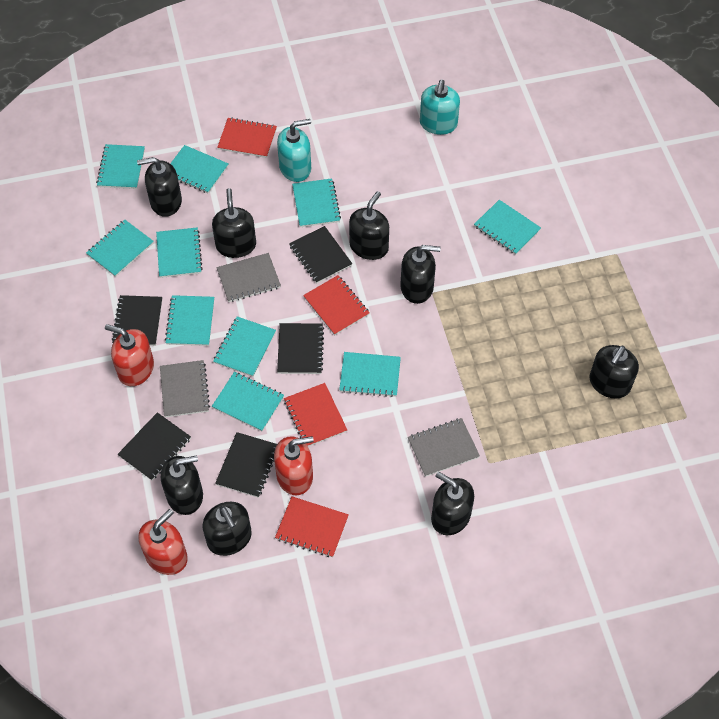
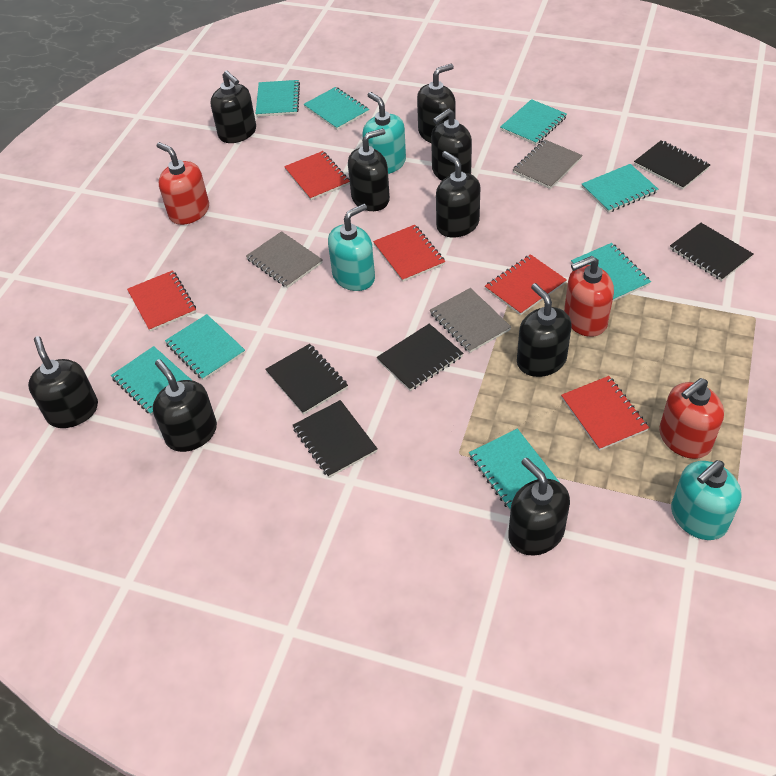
black soap dispenser: [137,157,182,217] [161,455,203,515] [202,502,252,556] [212,188,256,258] [349,191,389,260] [400,245,441,304] [431,472,474,535] [589,345,639,398] = 8 -> [28,336,98,428] [153,359,217,452] [211,71,256,143] [348,128,390,211] [417,64,455,143] [431,108,472,181] [436,151,480,237] [508,457,570,556] [517,283,572,377] = 9
red notebook: [217,118,277,158] [275,496,349,557] [284,383,347,447] [303,275,370,335] = 4 -> [127,270,196,332] [284,151,350,200] [373,225,445,282] [485,254,567,315] [561,376,649,451] = 5
turquoise notebook: [86,220,154,277] [96,144,145,189] [156,227,203,278] [165,295,214,346] [170,145,228,194] [212,372,284,431] [213,316,276,377] [292,178,341,227] [339,352,401,397] [474,200,541,255] = 10 -> [111,346,191,415] [165,314,245,381] [256,80,300,117] [304,87,369,130] [469,429,559,510] [500,99,567,145] [571,243,651,302] [582,164,658,213] = 8
turquoise soap dispenser: [277,119,311,182] [420,79,460,135] = 2 -> [328,204,375,291] [362,92,406,174] [671,460,742,540] = 3

